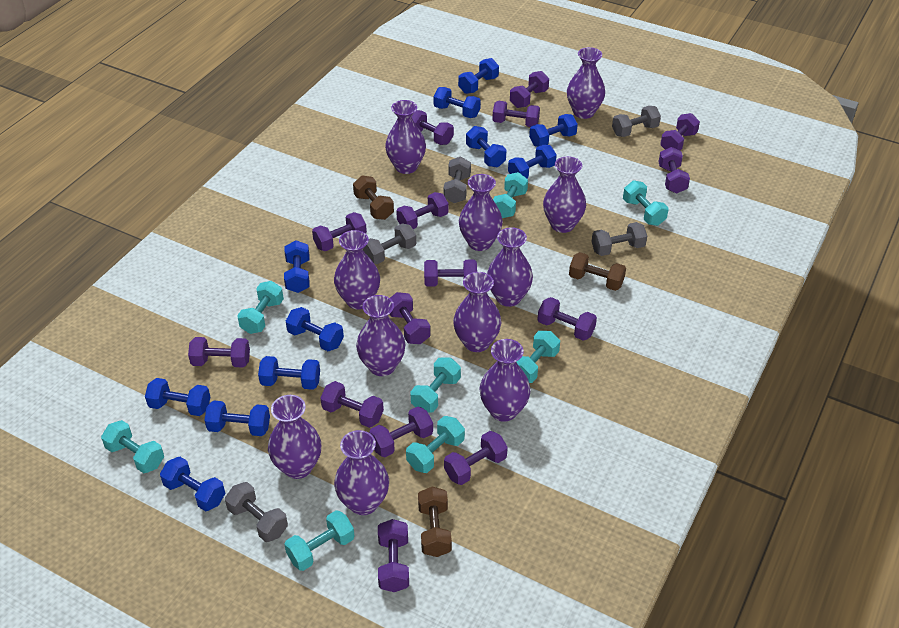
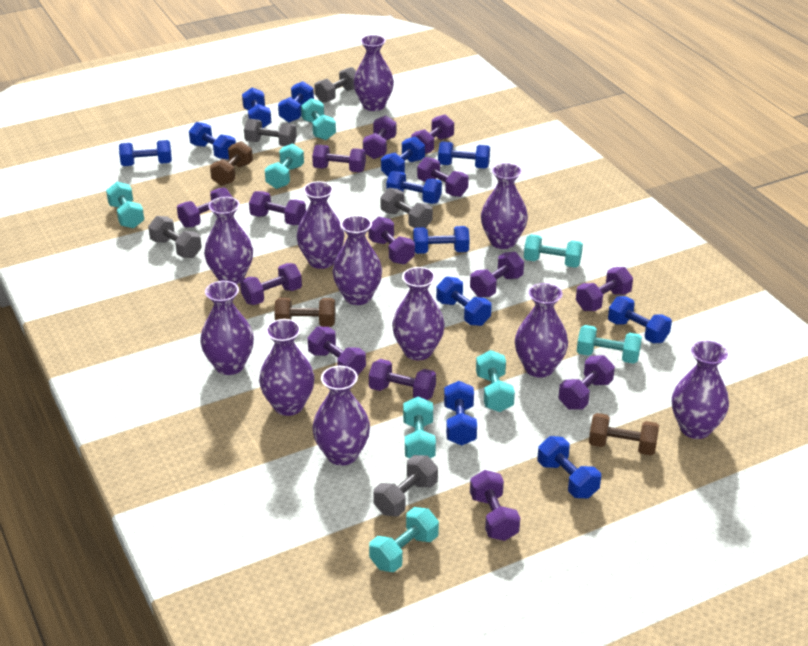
blue dumbbell: [145,378,211,416] [160,457,225,511] [204,401,270,436] [258,356,320,390] [284,240,310,293] [286,307,344,351] [434,87,481,118] [458,58,499,94] [466,126,507,167] [508,145,557,178] [529,114,578,147] = 11 -> [119,140,172,166] [189,122,236,160] [242,87,271,128] [278,81,314,122] [381,136,425,177] [386,171,442,204] [413,226,469,254] [436,276,492,326] [438,142,490,168] [444,381,477,446] [537,436,601,498] [608,296,672,343] = 12
purple dumbbell: [188,337,250,367] [312,212,367,251] [320,381,384,428] [369,407,433,457] [378,519,409,592] [389,292,431,344] [396,192,449,229] [412,110,454,145] [424,260,477,287] [444,431,508,485] [492,101,540,127] [510,71,549,108] [537,297,597,341] [659,147,690,194] [660,113,700,151] = 15 -> [177,187,233,228] [240,263,302,305] [249,191,306,225] [308,327,366,375] [312,145,366,172] [363,115,397,159] [368,217,415,265] [369,359,436,400] [411,114,454,154] [417,157,469,197] [470,252,524,297] [470,470,520,541] [558,355,615,410] [576,267,633,311] = 14

